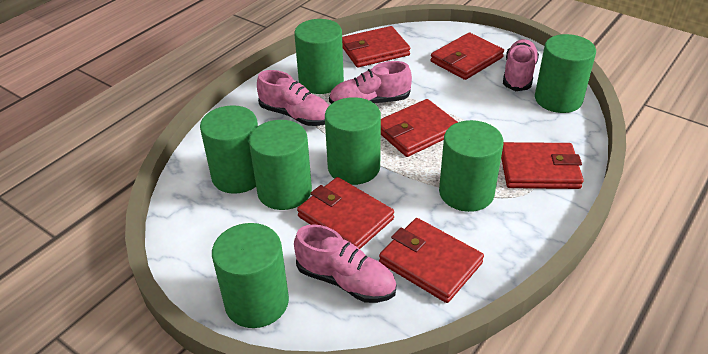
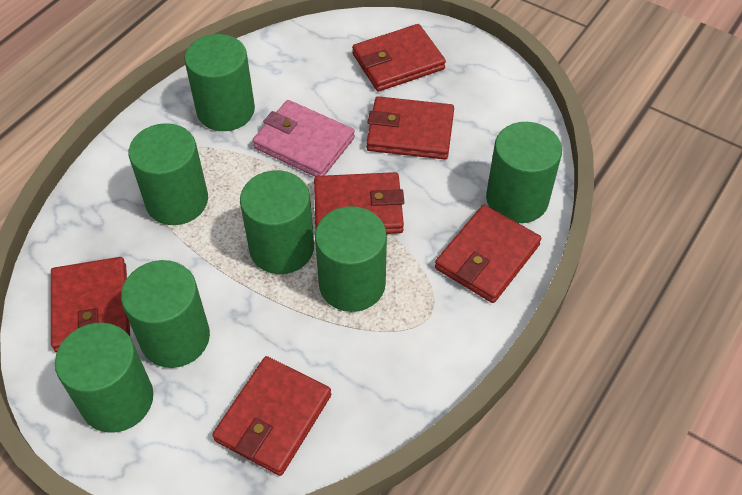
pink shoe: [257,70,330,126] [294,224,396,303] [329,61,412,104] [503,39,539,91] = 4 -> none = 0
pink wallet: none = 0 -> [253,100,355,177] = 1

